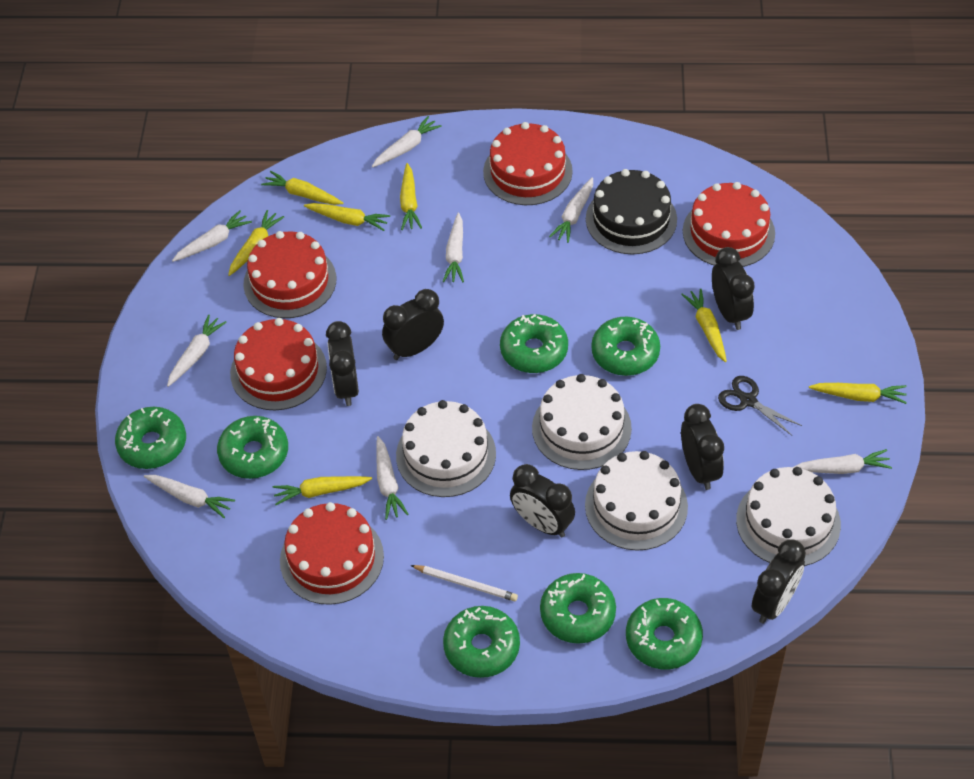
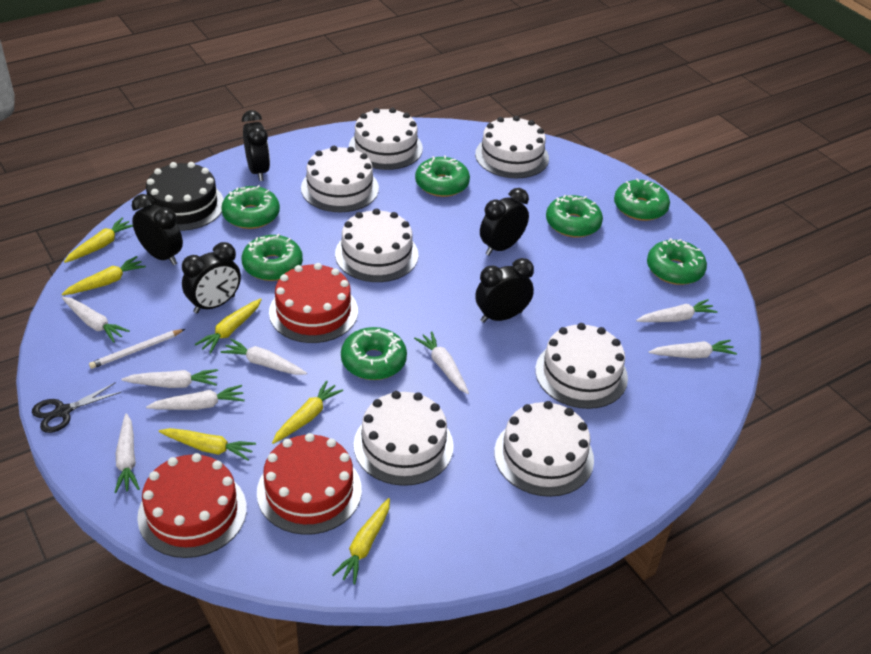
black clock: [326,321,359,406] [382,289,444,360] [510,464,575,537] [681,404,724,490] [712,247,755,330] [751,539,806,624] = 6 -> [132,194,183,265] [182,242,241,314] [242,110,270,181] [475,258,534,323] [480,188,529,255] = 5
red cake: [230,318,327,410] [243,231,336,318] [280,502,384,605] [483,122,573,205] [683,182,775,267] = 5 -> [137,453,247,558] [257,433,362,535] [269,263,358,343] = 3
white cake: [396,400,496,497] [532,374,632,470] [585,451,688,550] [736,467,841,566] = 4 -> [301,146,379,212] [335,208,418,282] [349,108,423,170] [354,391,454,486] [475,116,549,178] [494,401,594,497] [535,323,628,409] = 7
yellow carrot: [228,210,284,276] [261,171,343,205] [272,476,372,505] [304,203,390,231] [400,163,422,230] [681,288,727,362] [809,383,907,404] = 7 -> [62,256,146,295] [64,218,133,263] [159,428,256,461] [195,298,262,354] [272,380,343,444] [332,498,390,584] = 6

